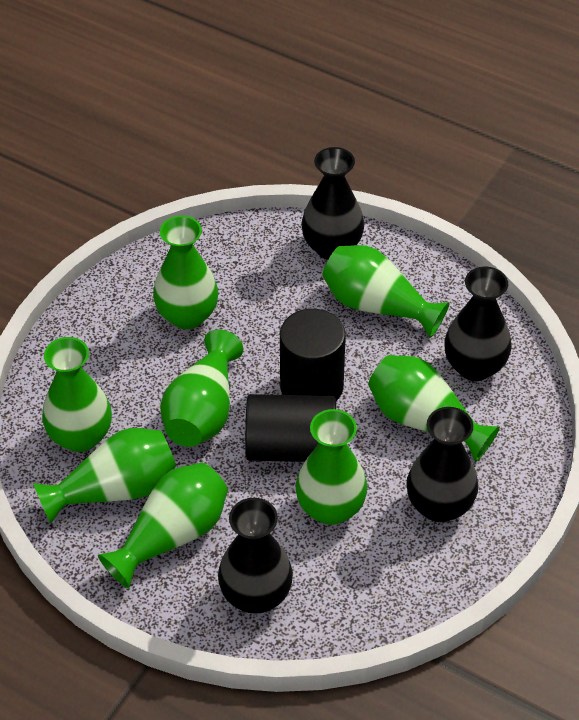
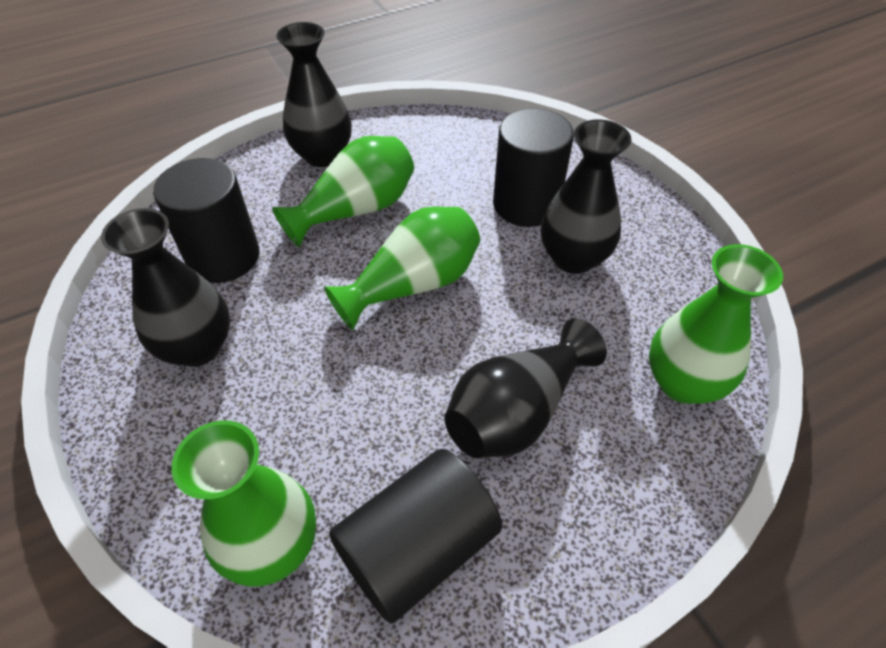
black cylinder: [245,394,336,462] [280,309,346,401] = 2 -> [153,158,259,283] [329,449,502,624] [493,108,574,227] = 3
green vase: [33,428,176,523] [42,337,112,452] [98,463,228,588] [153,215,218,329] [160,329,243,447] [296,409,367,525] [322,245,449,338] [368,355,500,462] = 8 -> [172,420,316,587] [272,136,414,247] [324,207,480,330] [649,244,783,404] = 4

